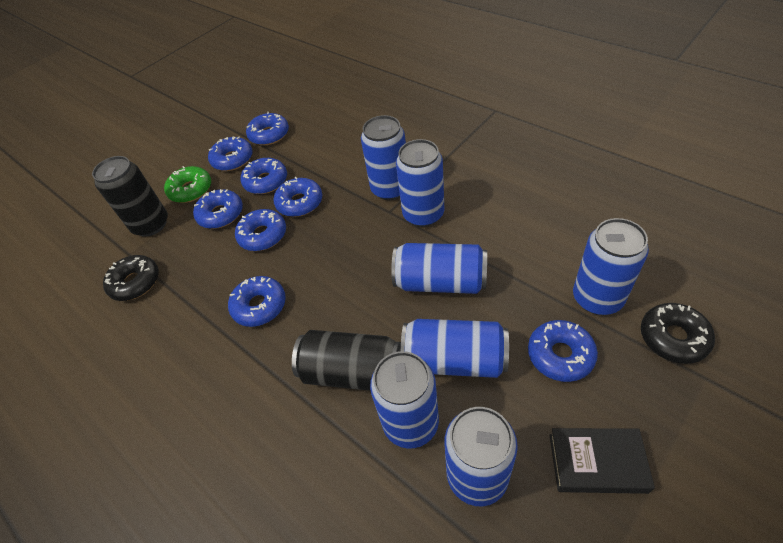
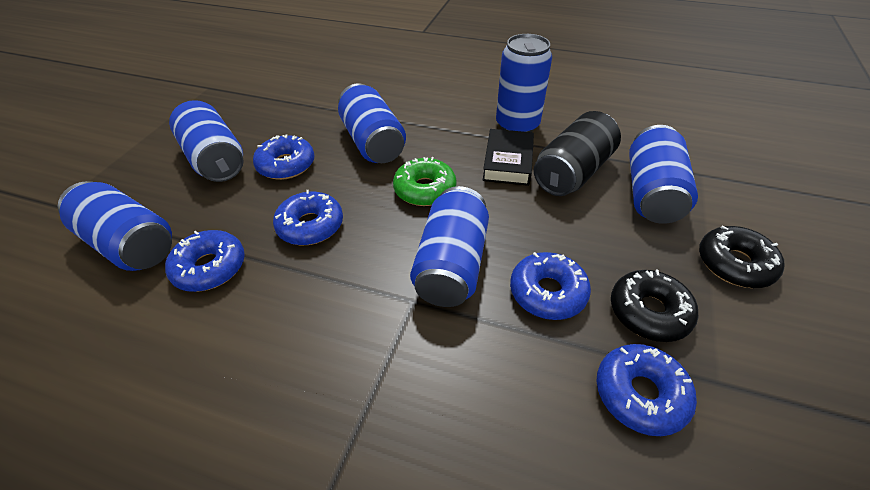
black can: [92,156,168,237] [292,330,401,391] = 2 -> [534,111,621,196] = 1
blue can: [361,115,406,200] [370,351,439,448] [391,243,487,294] [396,139,444,227] [401,319,509,378] [445,407,518,507] [573,218,649,315] = 7 -> [58,181,172,271] [169,100,243,182] [338,83,406,163] [410,186,489,307] [496,34,552,132] [629,125,698,224] = 6
blue donut: [193,189,243,229] [208,136,253,171] [228,276,286,327] [235,209,286,251] [240,158,287,194] [246,112,289,145] [273,177,322,217] [528,320,598,382] = 8 -> [165,230,245,292] [253,134,315,180] [273,190,343,245] [510,252,591,320] [596,344,697,436] = 5

